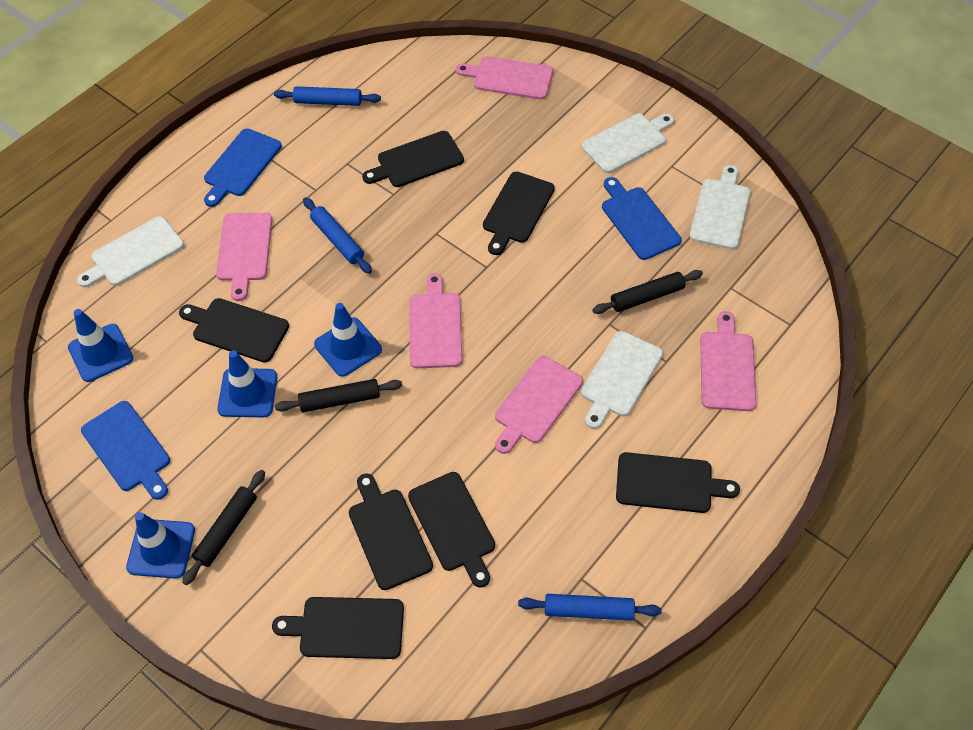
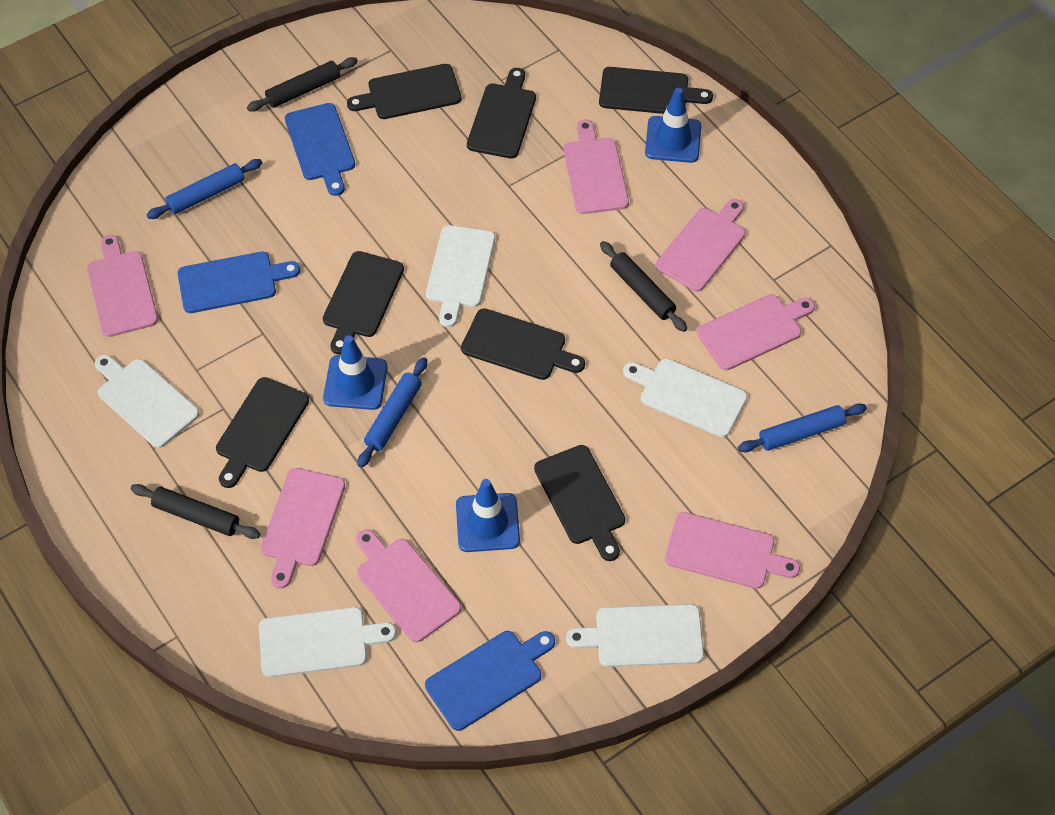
blue traffic cone: [68,309,133,382] [126,512,195,579] [217,350,277,417] [314,303,382,377] = 4 -> [323,335,388,410] [456,479,520,552] [645,88,701,163] = 3
pink cutting board: [216,213,272,301] [409,273,463,368] [456,56,553,100] [495,356,583,454] [700,311,757,411] = 5 -> [87,235,158,337] [261,468,345,589] [356,529,461,643] [563,120,629,214] [656,199,745,292] [665,512,800,589] [697,294,815,370] = 7
white cutting board: [77,216,184,287] [581,114,674,173] [581,331,663,429] [689,165,750,249] = 4 -> [95,355,199,448] [259,607,396,677] [426,225,495,327] [566,604,704,667] [623,358,748,437] = 5

